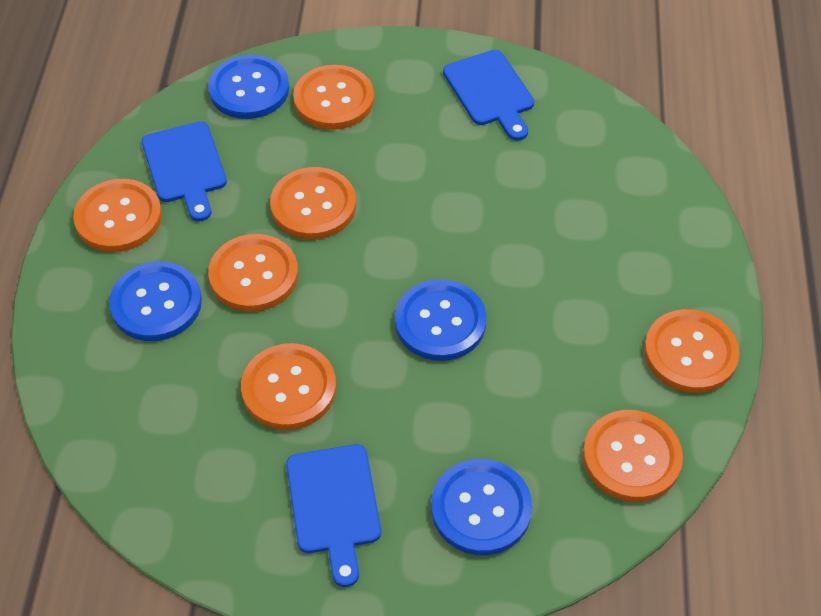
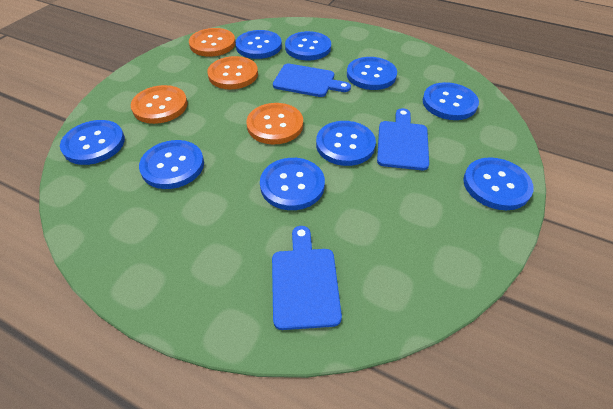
blue button: [109,261,202,341] [208,55,289,119] [395,279,486,361] [431,459,532,555] = 4 -> [60,120,125,165] [139,140,204,189] [235,30,282,59] [260,158,325,210] [285,31,331,60] [316,121,376,166] [347,57,397,90] [423,82,479,120] [463,157,534,210] = 9
orange button: [73,179,162,252] [208,234,298,312] [241,343,336,430] [270,167,356,239] [293,65,374,130] [583,410,683,502] [644,309,740,393] = 7 -> [131,85,188,124] [189,28,235,57] [207,56,258,89] [246,103,303,144] = 4

